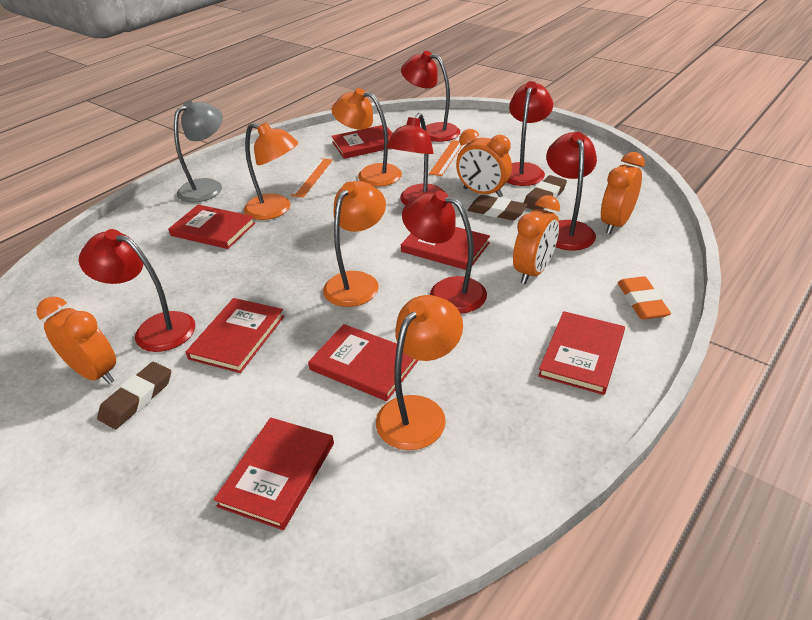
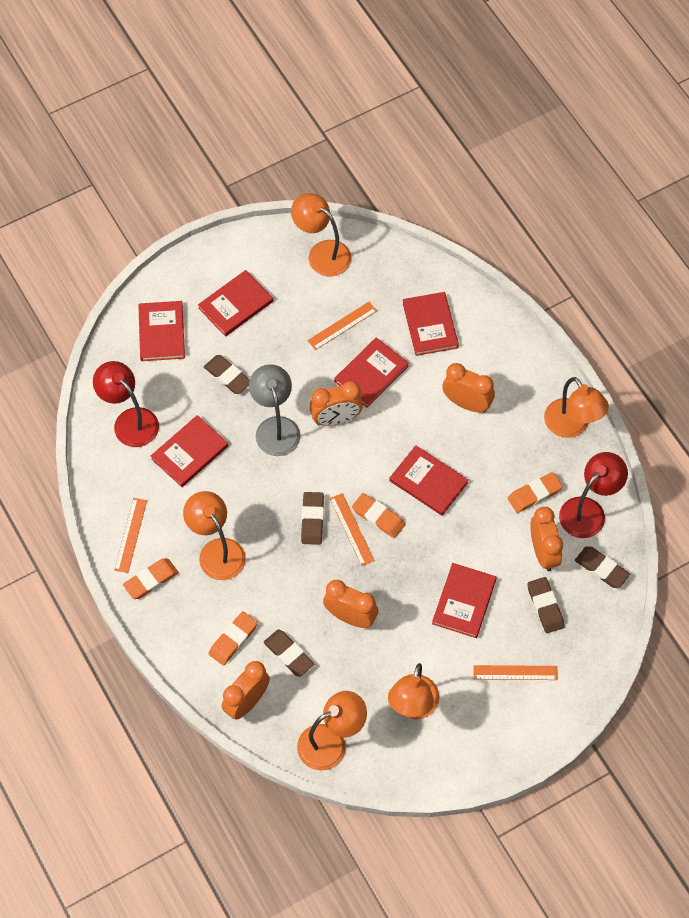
brown eraser: [97,362,171,429] [468,195,528,220] [524,175,567,210] = 3 -> [204,355,250,394] [264,630,314,677] [301,492,324,545] [527,577,565,633] [575,546,630,588] = 5
orange clock: [37,297,116,384] [456,129,512,197] [513,195,560,284] [601,152,645,234] = 4 -> [221,661,270,720] [309,381,363,426] [323,580,378,628] [442,363,495,413] [530,507,563,571] = 5
orange eraser: [618,276,671,320] = 1 -> [123,558,179,599] [208,611,258,665] [352,493,405,538] [508,472,563,513] = 4
orange lamp: [244,122,298,220] [323,181,386,307] [332,88,402,187] [376,295,463,450] = 4 -> [183,491,246,580] [291,193,351,276] [297,691,367,770] [388,663,439,719] [544,377,609,438] = 5
orange ruler: [291,158,333,198] [429,140,462,176] = 2 -> [114,498,147,573] [307,302,377,350] [330,493,375,566] [473,665,558,680] = 4
red lamp: [79,229,195,352] [386,113,445,205] [401,51,460,142] [402,191,487,314] [507,81,553,186] [546,132,597,250] = 6 -> [93,361,159,447] [559,452,628,538] = 2

